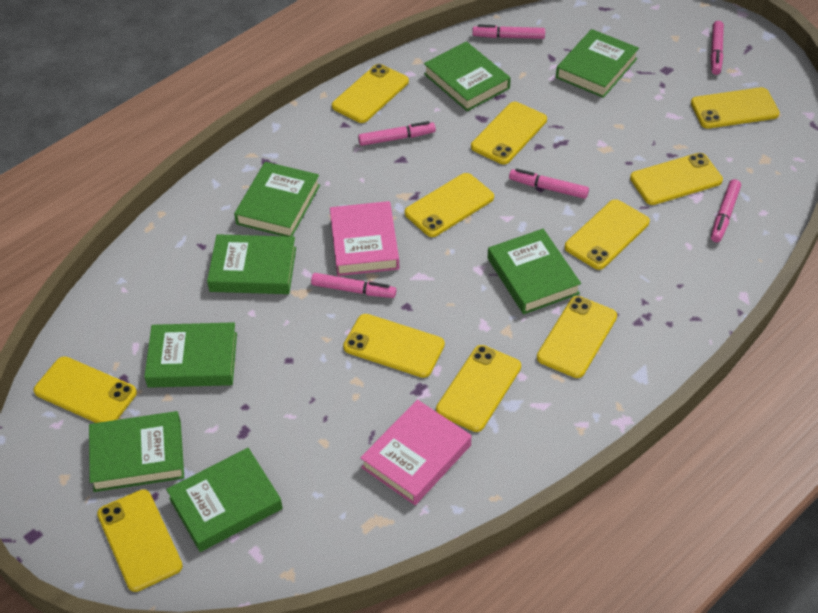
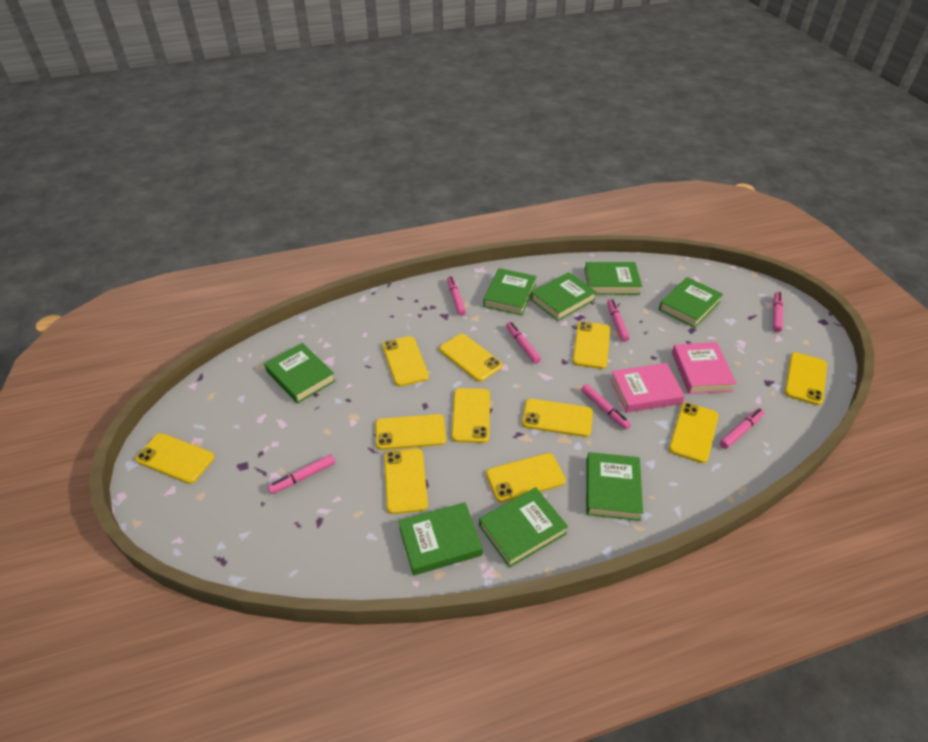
pink marker: [311,273,396,298] [358,121,436,146] [472,25,545,39] [509,169,589,199] [710,21,724,75] [711,179,741,242] = 6 -> [268,454,335,494] [447,276,466,316] [506,322,541,364] [581,384,631,430] [607,299,630,342] [720,408,764,449] [773,292,783,332] = 7

